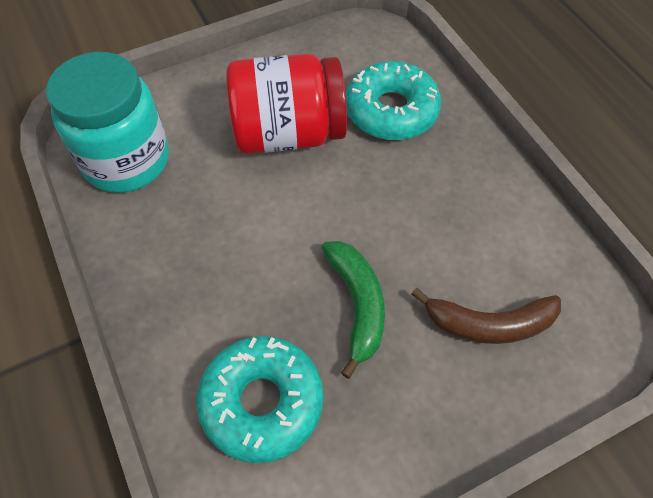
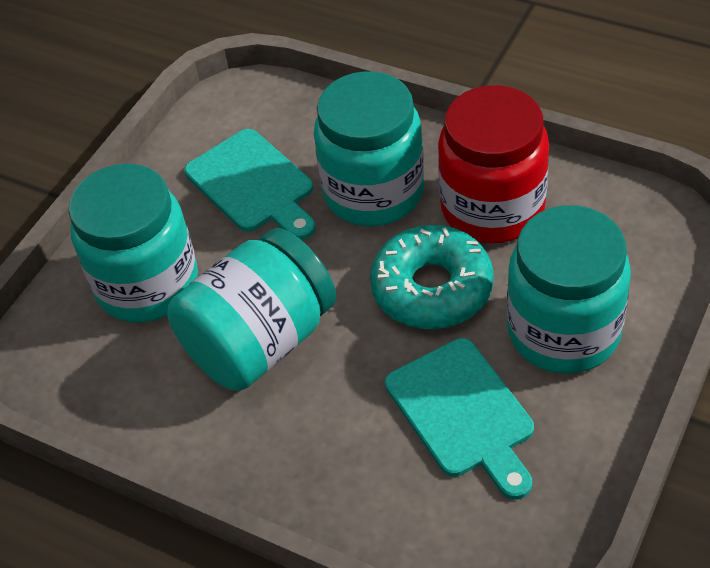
brown banana: [411,288,561,344] = 1 -> none = 0
green banana: [322,241,385,378] = 1 -> none = 0
turquoise cutting board: none = 0 -> [184,129,315,240] [385,338,534,500] = 2
turquoise donut: [196,336,323,463] [346,61,441,140] = 2 -> [370,225,494,329] = 1
turquoise jar: [46,52,169,193] = 1 -> [68,164,198,323] [167,228,336,391] [314,71,424,226] [507,205,631,374] = 4

